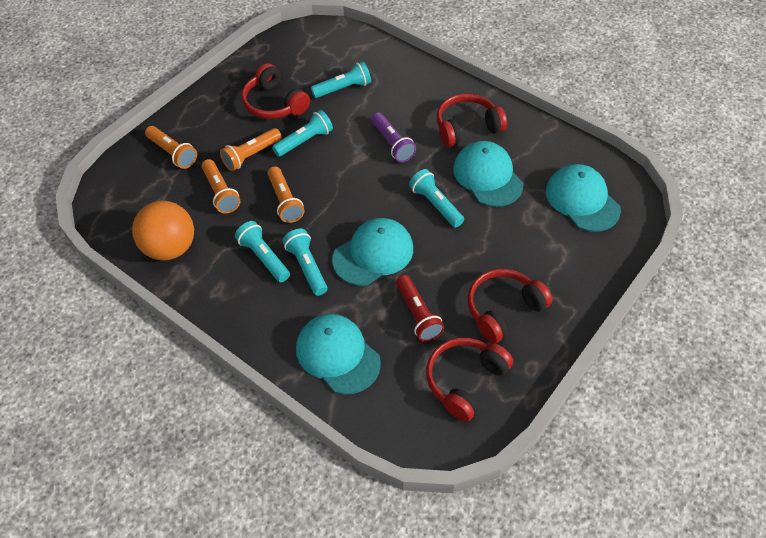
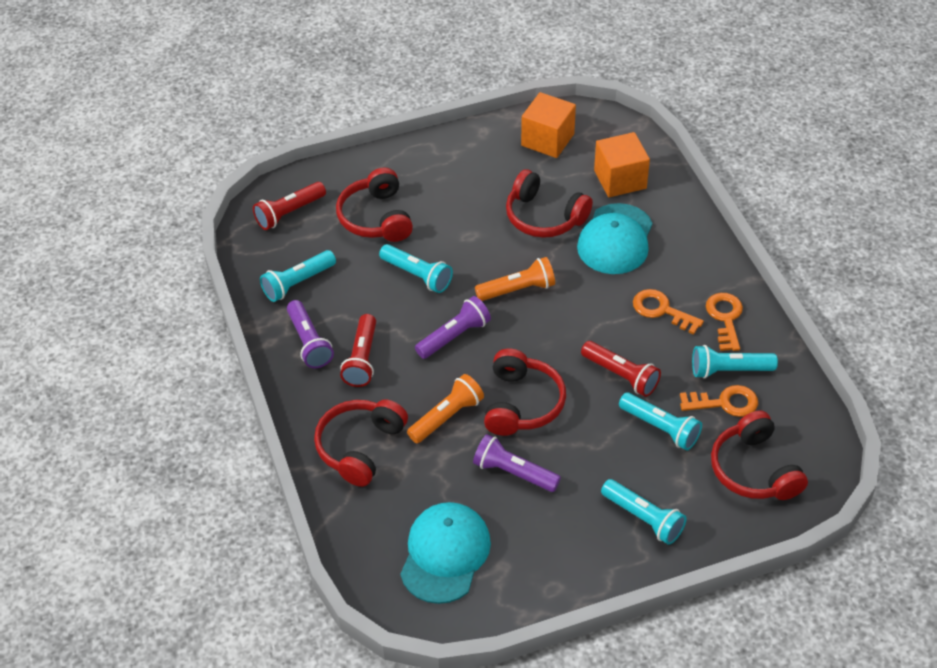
orange ball: [132,201,194,261] = 1 -> none = 0
orange cube: none = 0 -> [521,92,576,158] [594,132,650,197] = 2
orange flashlight: [145,126,197,169] [201,159,241,214] [220,128,282,171] [268,166,305,223] = 4 -> [407,374,484,443] [475,257,555,301] = 2
orange key: none = 0 -> [633,289,704,335] [680,385,758,417] [706,293,743,351] = 3
purple flashlight: [371,112,416,162] = 1 -> [287,300,334,368] [415,296,491,359] [473,434,561,492] = 3
red flashlight: [396,275,444,342] = 1 -> [253,182,326,230] [340,314,376,387] [581,341,661,397] = 3
red headphones: [242,63,310,119] [426,338,513,422] [437,93,507,147] [467,269,552,343] = 4 -> [314,399,408,487] [336,167,413,242] [484,348,566,436] [506,169,593,238] [711,410,808,500] = 5
turquoise cap: [296,314,381,395] [332,218,413,286] [453,141,523,207] [546,164,621,232] = 4 -> [400,502,491,604] [577,203,653,274] = 2

